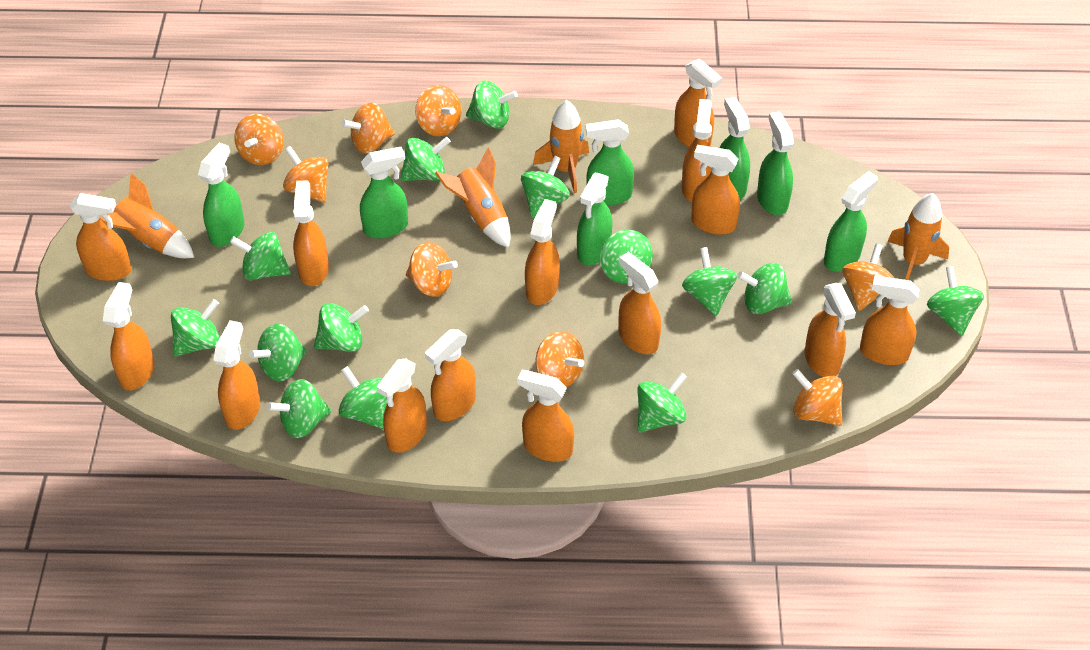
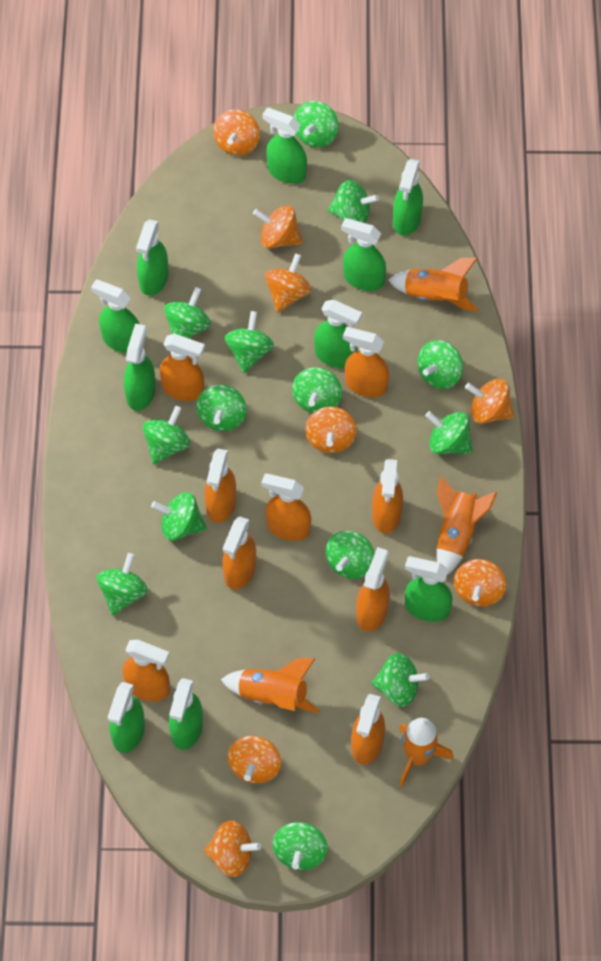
green spray bottle: [198,143,244,247] [360,147,408,239] [577,173,612,265] [586,119,634,205] [719,97,750,199] [757,111,794,215] [824,171,878,272] = 7 -> [91,280,139,353] [108,682,145,753] [124,324,156,411] [136,219,169,296] [169,678,203,750] [262,107,307,184] [314,300,362,369] [341,218,386,291] [393,159,423,236] [405,556,452,622] = 10
orange spray bottle: [70,193,132,281] [103,282,154,390] [213,320,260,430] [293,180,329,286] [377,359,427,453] [425,329,476,421] [517,370,574,462] [525,199,560,305] [619,252,661,354] [674,59,722,147] [682,99,712,202] [691,145,740,235] [805,283,856,377] [860,276,920,365] = 14 -> [122,640,170,701] [159,334,205,401] [205,449,236,523] [222,516,256,589] [261,473,311,541] [343,327,389,397] [351,694,385,765] [356,547,390,632] [372,459,403,533] = 9

